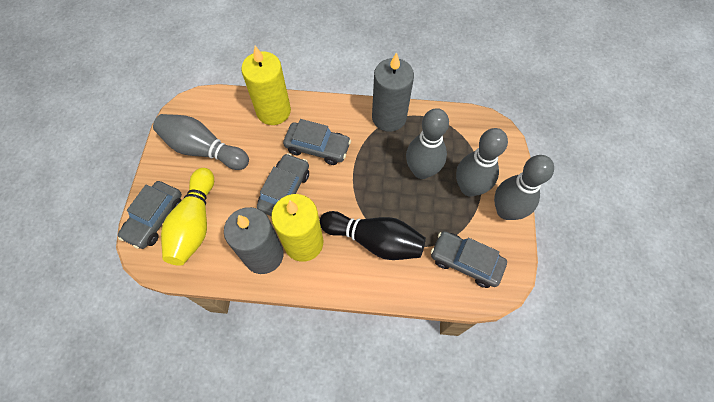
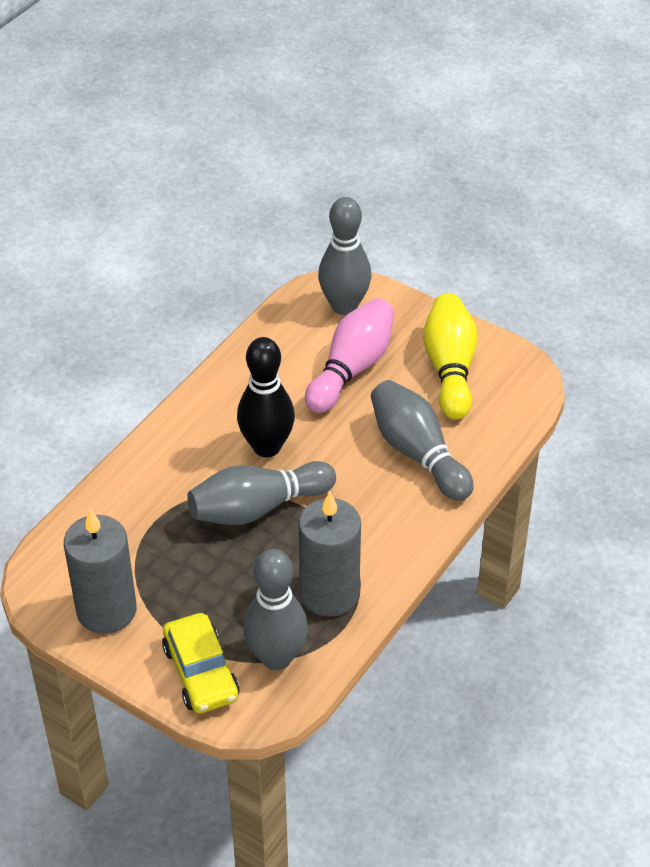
grey car: [118,181,182,249] [257,153,309,216] [283,119,351,165] [431,231,507,288] = 4 -> none = 0
pink bowling pin: none = 0 -> [305,298,394,413] = 1
yellow candle: [241,46,291,125] [271,194,323,262] = 2 -> none = 0
yellow car: none = 0 -> [162,613,240,713] = 1

